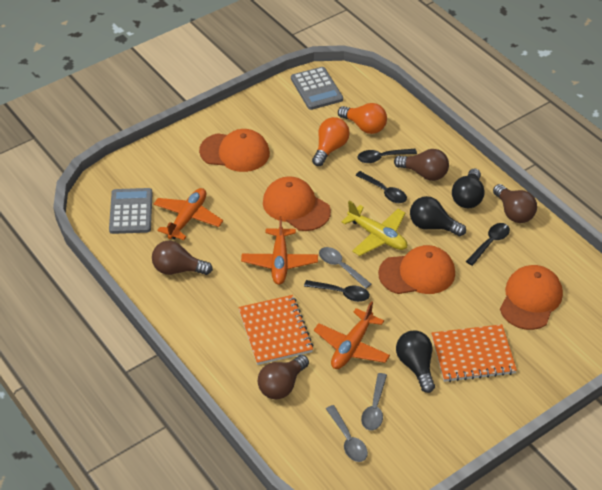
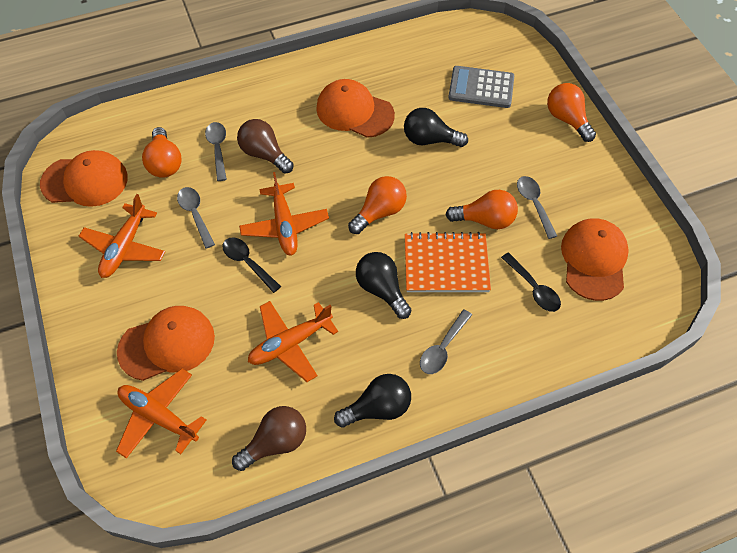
black spoon: [304,280,370,302] [355,171,407,203] [357,149,417,163] [466,223,510,266] = 4 -> [222,237,281,293] [501,252,561,312] = 2
brown light bulb: [152,241,213,275] [258,355,309,399] [394,149,449,181] [493,184,537,223] = 4 -> [232,406,306,471] [237,119,294,174] = 2
grey calculator: [109,188,153,234] [291,67,343,110] = 2 -> [448,66,514,108] = 1
grey spoon: [319,247,371,289] [326,405,368,462] [361,373,387,430] = 3 -> [177,187,215,248] [205,122,227,181] [420,309,472,374] [517,176,557,239] = 4
orange light bulb: [312,117,350,166] [338,103,387,134] = 2 -> [142,127,181,178] [348,176,407,234] [446,190,518,229] [547,83,596,142] = 4
orange notebook: [238,295,313,365] [431,324,517,382] = 2 -> [405,232,491,292] = 1
orange plane: [153,188,223,240] [241,216,318,285] [314,301,390,369] = 3 -> [79,194,165,278] [116,369,206,459] [239,172,329,256] [248,301,338,382] = 4
yellow plane: [341,200,407,256] = 1 -> none = 0

